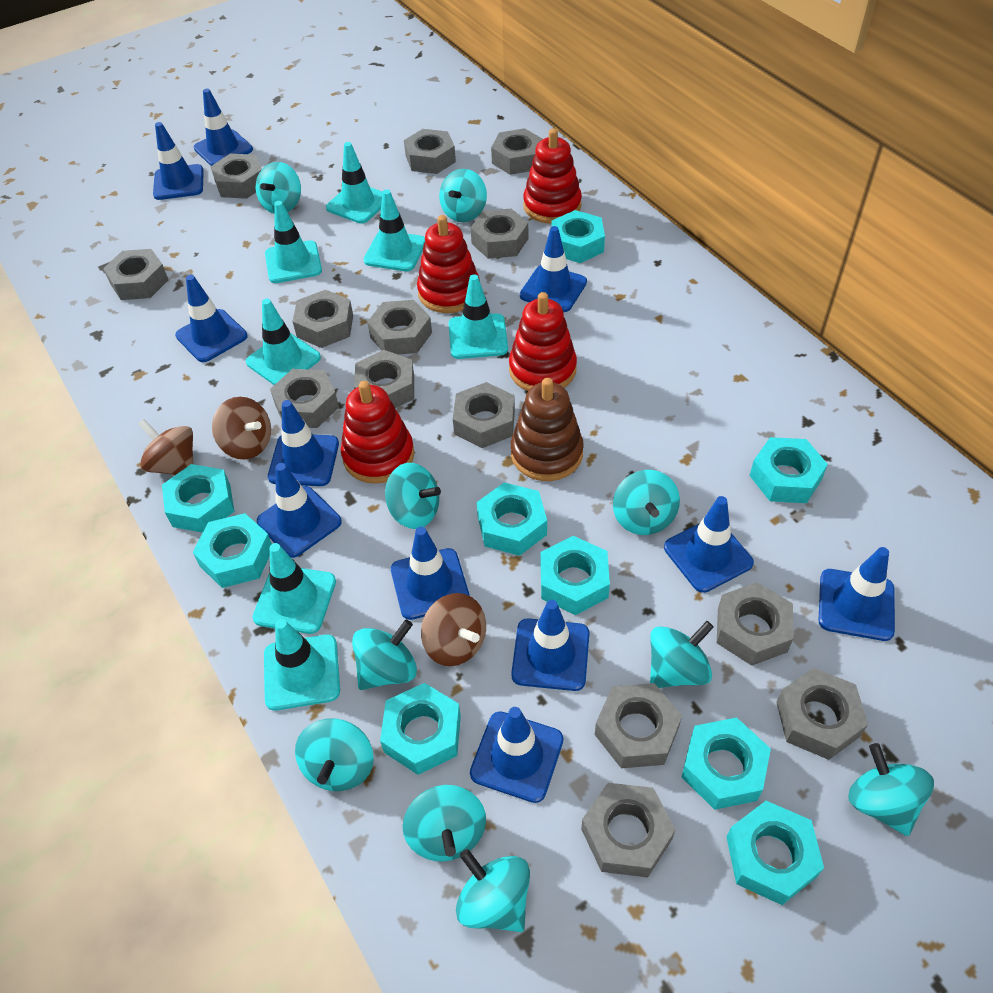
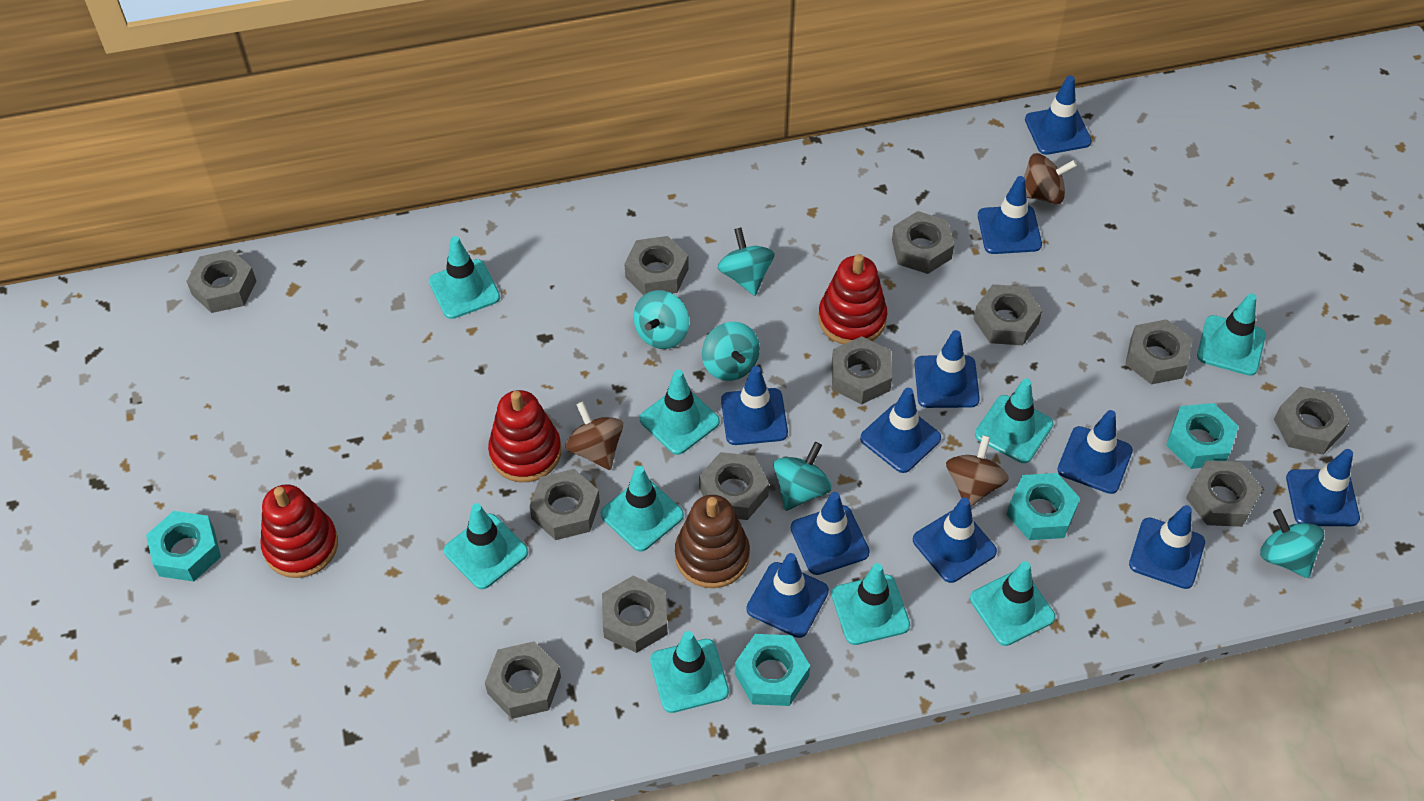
grey nut: [103,249,168,300] [210,154,262,199] [270,369,339,428] [292,289,353,348] [354,350,414,408] [367,300,432,355] [404,129,456,174] [453,382,515,448] [471,208,529,259] [491,128,543,175] [581,783,676,878] [595,683,682,768] [717,582,793,666] [776,668,868,760] = 14 -> [186,250,256,313] [485,641,561,719] [529,469,600,540] [602,576,668,653] [625,236,689,295] [699,452,769,520] [832,336,892,404] [892,211,954,274] [974,284,1042,345] [1125,319,1193,384] [1186,460,1263,527] [1274,386,1350,455] = 12
red stacking toy: [341,381,414,484] [417,215,480,313] [509,292,577,391] [523,128,582,224] = 4 -> [261,484,338,578] [488,390,561,482] [818,254,887,344] = 3
turquoise nut: [162,464,235,533] [193,513,272,588] [380,683,461,775] [477,483,547,556] [541,536,610,615] [551,210,605,263] [682,717,771,810] [726,801,824,905] [749,437,828,503] = 9 -> [146,511,221,582] [735,634,810,706] [1006,473,1080,540] [1166,403,1239,469] = 4
turquoise spinning top: [256,162,301,214] [295,718,374,791] [352,620,417,690] [385,463,441,529] [403,785,486,861] [439,169,487,222] [456,849,530,932] [613,470,680,535] [650,621,714,688] [848,743,934,836] = 10 -> [633,290,689,349] [702,322,760,381] [717,227,775,296] [774,442,832,511] [1260,509,1324,578] = 5
turquoise traffic cone: [246,298,321,385] [252,543,336,634] [264,619,340,711] [265,201,322,283] [326,142,382,224] [363,189,425,272] [449,274,508,359] = 7 -> [429,236,500,319] [444,503,528,589] [601,466,684,552] [640,369,720,455] [650,631,729,713] [831,563,910,645] [970,561,1055,646] [975,379,1053,463] [1197,293,1266,376] = 9

